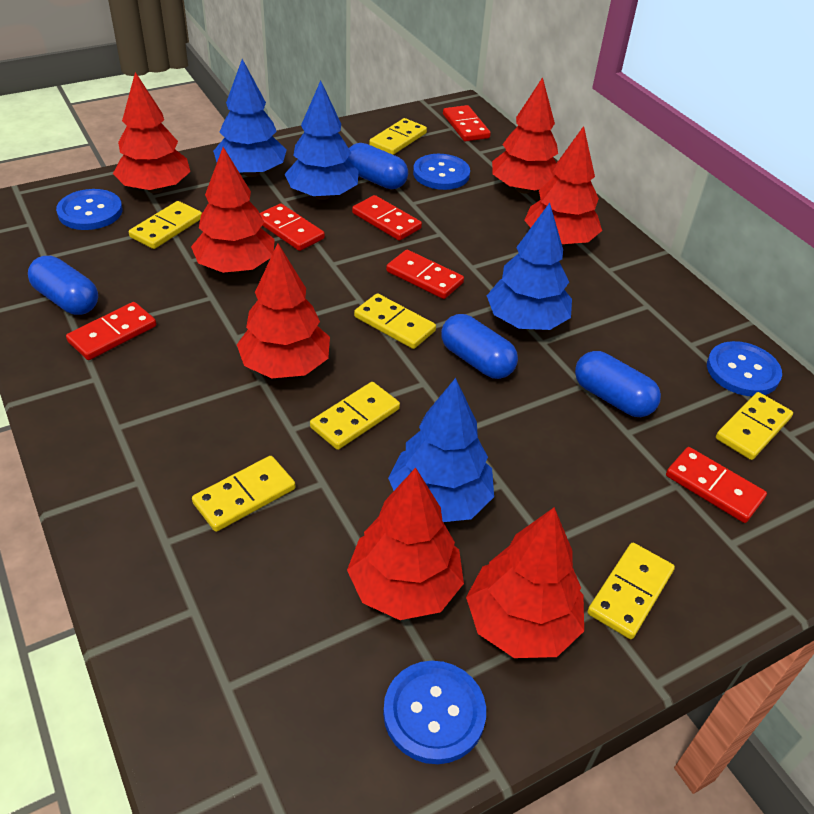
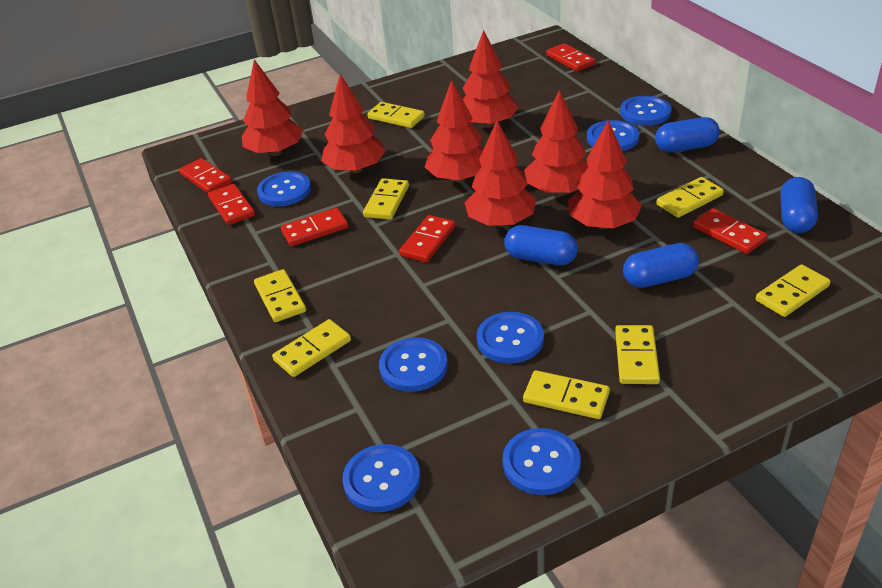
blue button: [56,189,122,230] [383,661,486,764] [413,154,470,190] [707,341,782,396] = 4 -> [257,171,311,206] [342,444,420,512] [379,337,448,392] [477,312,544,364] [503,428,581,495] [587,120,639,151] [620,96,671,126] = 7
blue tree: [213,59,286,177] [285,80,359,200] [388,378,494,522] [487,203,572,330] = 4 -> none = 0
yellow domino: [129,201,202,249] [192,456,296,532] [310,382,400,450] [354,293,436,349] [369,118,427,155] [587,543,675,639] [716,392,793,460] = 7 -> [254,269,306,322] [272,319,351,377] [363,178,409,220] [367,102,425,128] [523,370,610,419] [615,325,660,384] [656,177,724,218] [756,264,830,317] = 8

